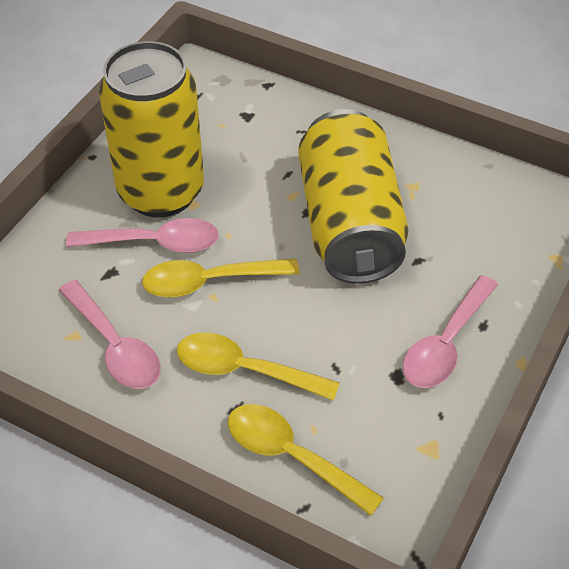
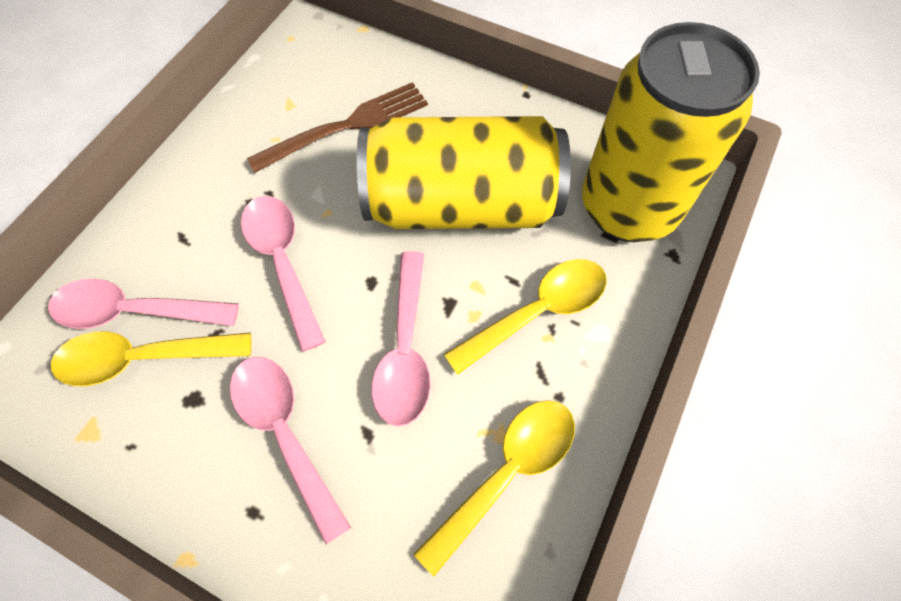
brown fork: none = 0 -> [247,82,428,173] = 1
pink spoon: [59,280,161,389] [66,218,219,253] [402,275,498,388] = 3 -> [48,279,239,329] [230,357,351,544] [241,196,326,352] [372,251,430,427] = 4

